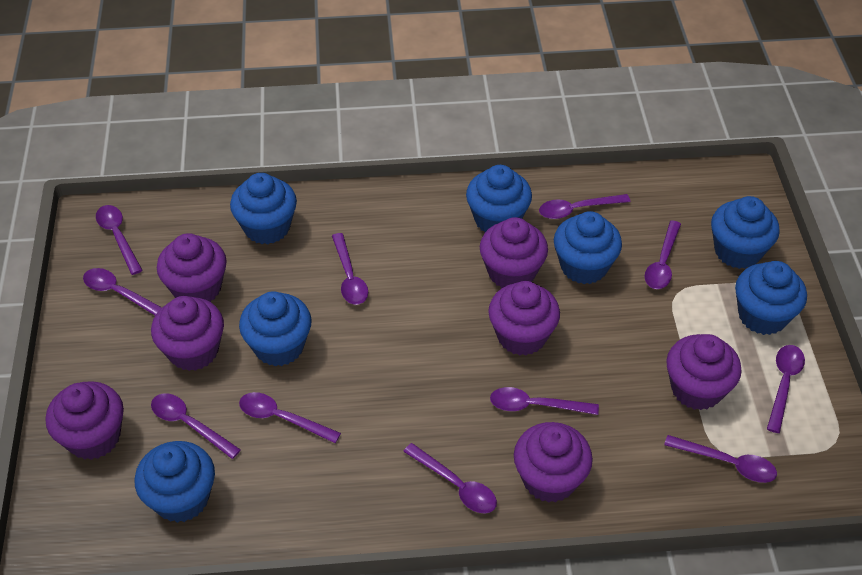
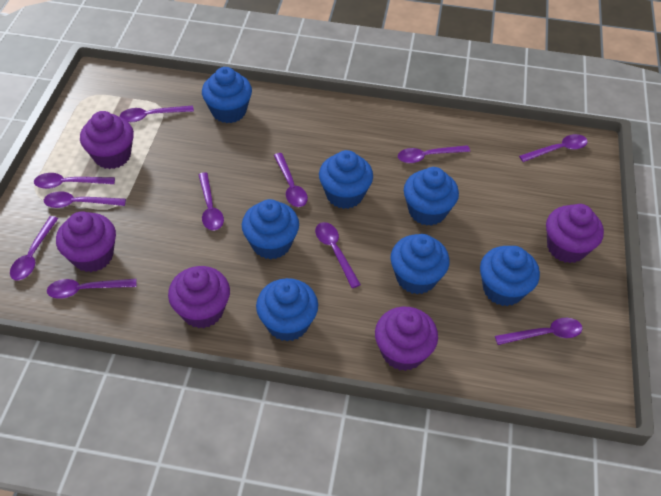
purple cupcake: [46,381,124,460] [151,296,224,371] [157,233,227,302] [480,217,548,288] [488,281,560,356] [514,422,593,503] [666,334,742,410] = 7 -> [56,211,116,272] [80,111,134,169] [168,266,230,328] [375,307,438,371] [546,204,604,263] = 5

